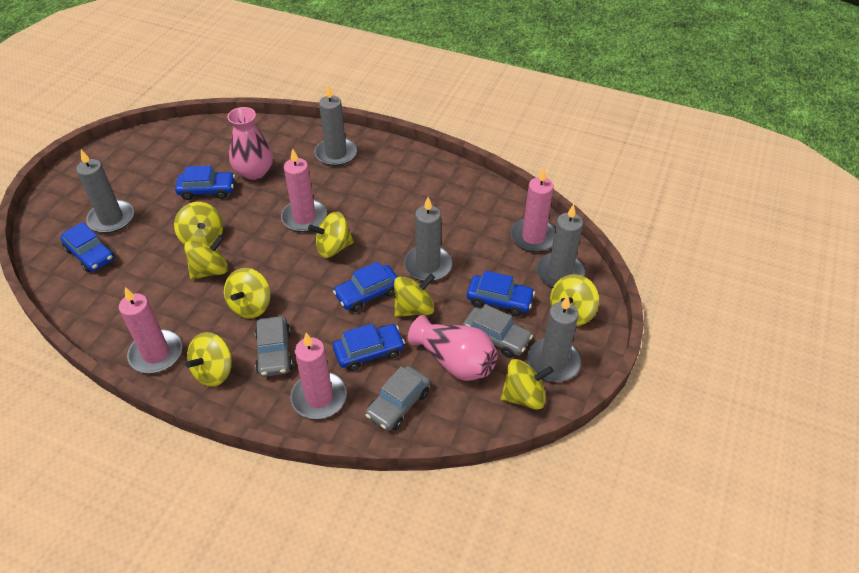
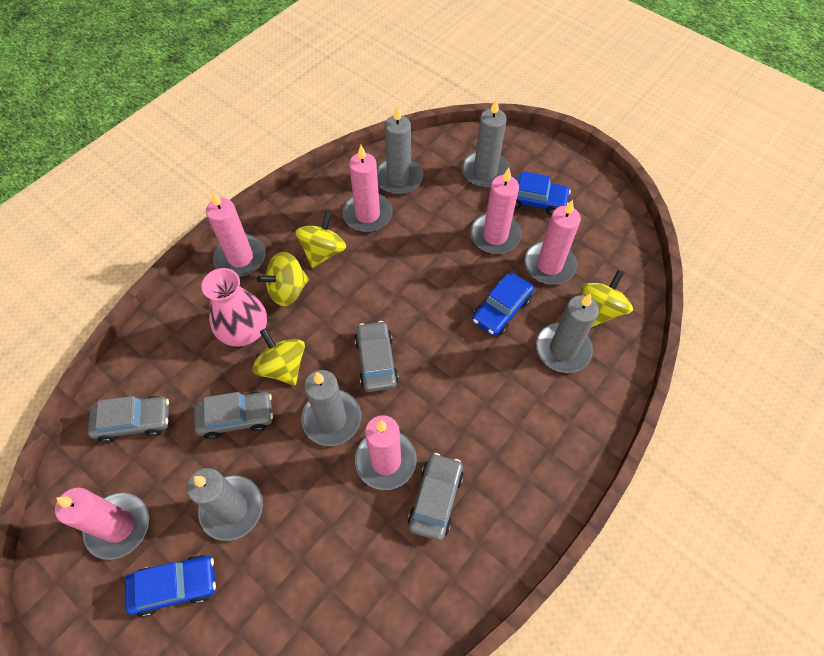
blue car: [60,222,115,273] [175,166,235,200] [333,262,397,312] [333,323,405,371] [467,271,535,316] = 5 -> [125,555,216,617] [472,273,534,336] [512,171,571,216] = 3
grey car: [255,316,293,377] [365,366,431,431] [462,304,533,358] = 3 -> [88,396,169,443] [194,392,273,439] [355,321,399,392] [408,453,464,541] = 4
pink candle: [119,287,182,373] [281,148,327,232] [290,333,347,419] [510,168,555,252] = 4 -> [55,487,149,560] [206,191,266,277] [342,145,393,232] [355,415,417,490] [470,168,522,254] [524,199,581,285] = 6
pink vase: [227,107,273,180] [408,315,498,381] = 2 -> [201,268,267,347] = 1
yellow spinning top: [174,202,223,245] [184,235,228,280] [185,332,232,387] [224,268,271,318] [308,212,354,258] [394,274,435,317] [500,359,554,410] [550,274,599,326] = 8 -> [252,328,305,385] [257,252,309,306] [295,211,346,268] [581,270,633,327] = 4

